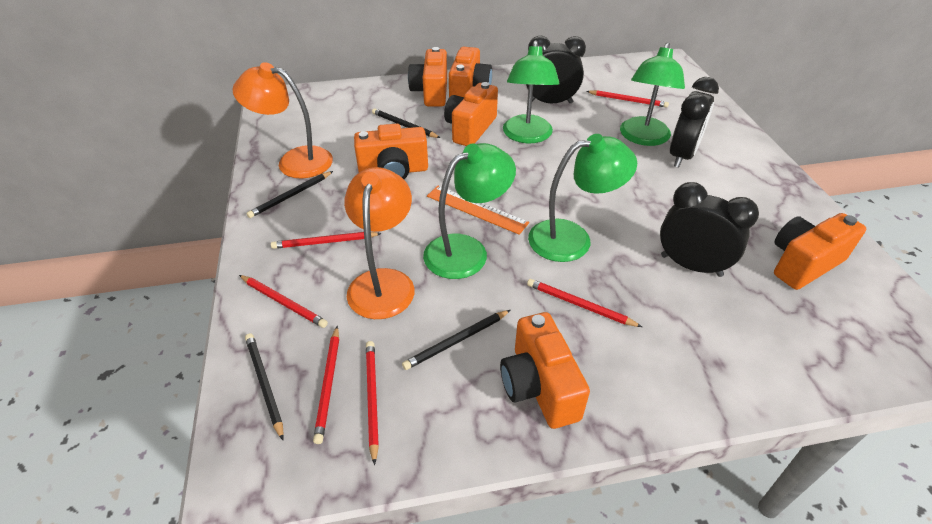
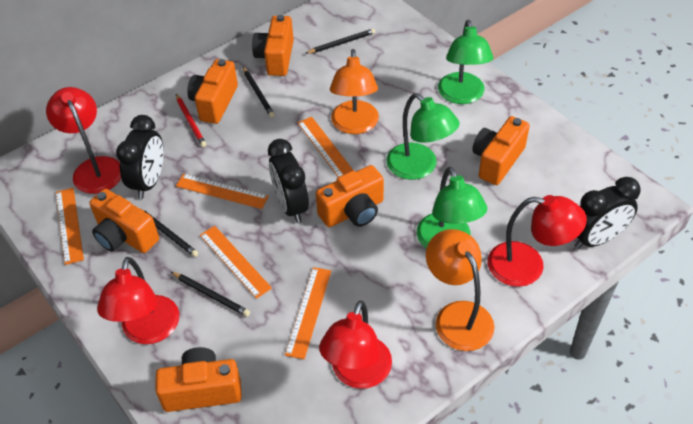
green lamp: [423,143,516,279] [503,40,559,143] [528,134,637,262] [620,42,685,146] = 4 -> [386,93,459,180] [417,167,487,249] [438,20,493,104] = 3
orange ruler: [427,186,529,235] = 1 -> [56,188,84,265] [176,174,269,209] [200,226,272,299] [285,267,331,359] [297,117,354,177] = 5
red lamp: none = 0 -> [46,87,121,194] [97,257,179,344] [319,300,392,389] [488,195,587,287] = 4
red pencil: [239,275,328,328] [271,232,382,249] [313,326,339,444] [366,341,379,465] [527,279,642,327] [586,90,669,108] = 6 -> [176,94,206,147] = 1

